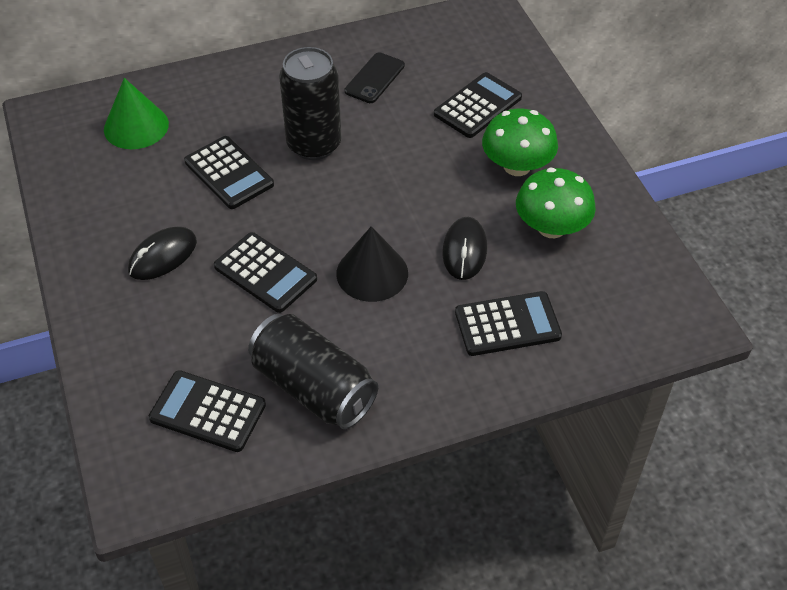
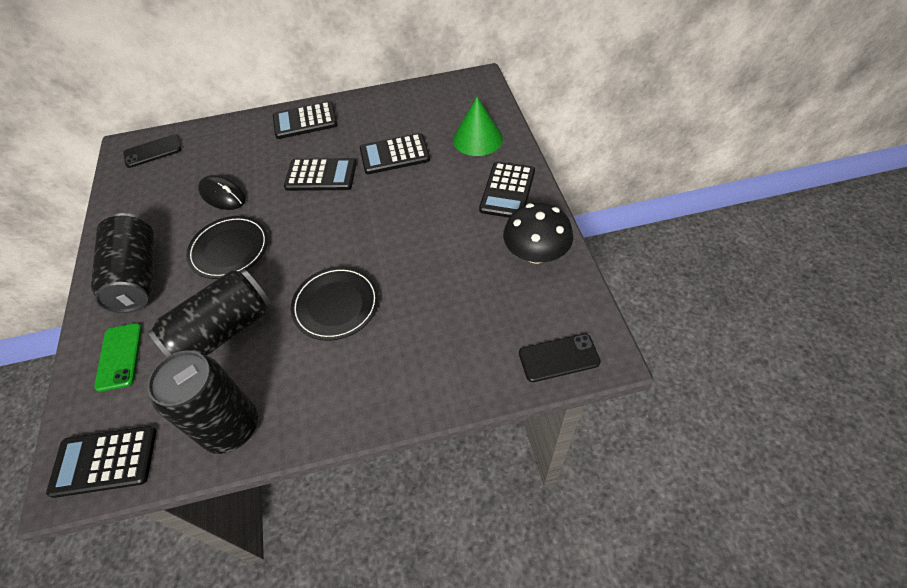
black can: [248,314,378,429] [279,47,341,160] = 2 -> [91,213,154,313] [147,269,270,357] [147,350,258,454] = 3
black cone: [336,226,408,302] = 1 -> none = 0
black mouse: [128,226,197,280] [442,217,487,280] = 2 -> [198,175,246,210] = 1
black mushroom: none = 0 -> [503,203,573,264] = 1
black phone: [345,52,405,103] = 1 -> [123,135,182,168] [519,334,601,382] = 2
black plate: none = 0 -> [186,216,268,279] [291,266,379,341] = 2
green mushroom: [482,108,558,176] [516,168,596,238] = 2 -> none = 0
green phone: none = 0 -> [94,323,142,392] = 1

